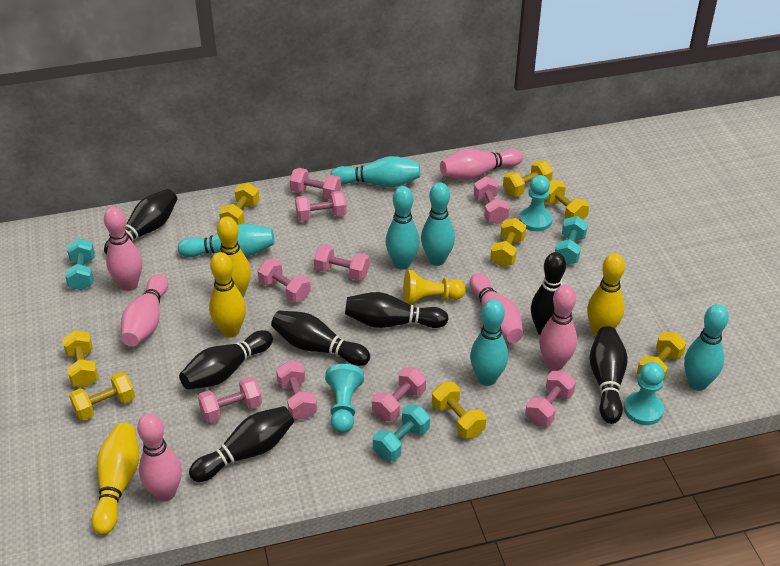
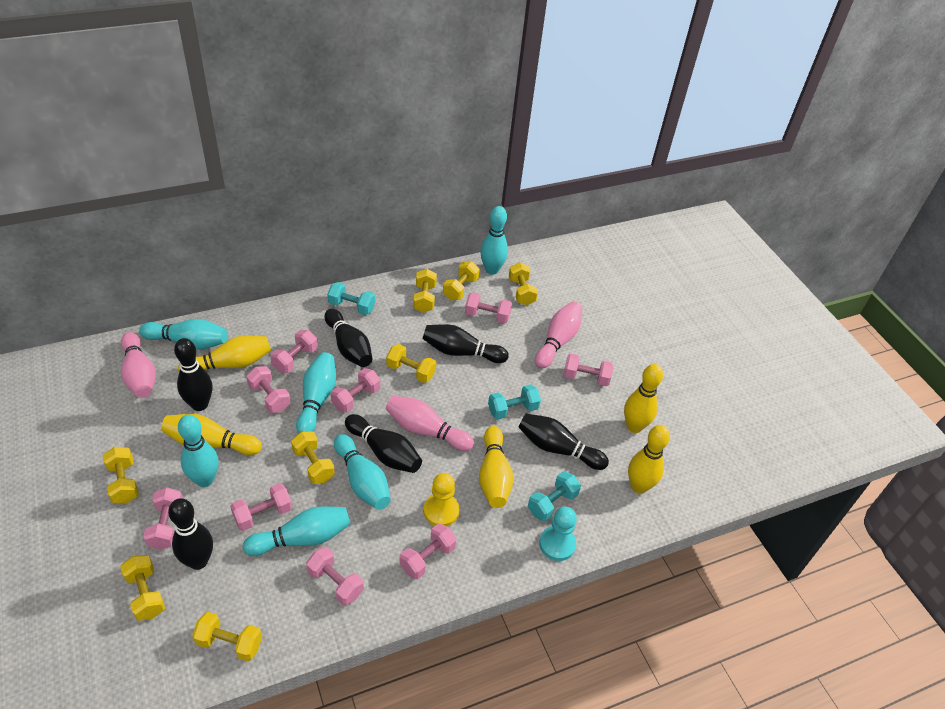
black bowling pin: [104,189,177,255] [179,330,273,389] [189,406,294,482] [271,311,370,366] [345,292,449,328] [531,252,566,335] [590,326,628,424] = 7 -> [168,498,213,570] [174,338,212,411] [324,309,372,367] [345,414,422,473] [423,324,509,363] [518,414,609,470] = 6
pink bowling pin: [104,207,142,291] [121,274,168,347] [137,413,182,502] [440,149,523,180] [469,273,523,343] [539,285,577,371] = 6 -> [121,332,156,398] [386,395,474,451] [535,302,583,368] = 3
turquoise pawn: [325,364,364,433] [519,175,552,232] [624,362,664,425] = 3 -> [539,507,577,561] = 1
yellow bowling pin: [92,423,139,535] [209,252,246,338] [217,216,251,298] [587,253,625,336] = 4 -> [161,414,262,455] [178,336,271,371] [479,426,514,508] [624,364,663,433] [628,425,670,494] = 5

